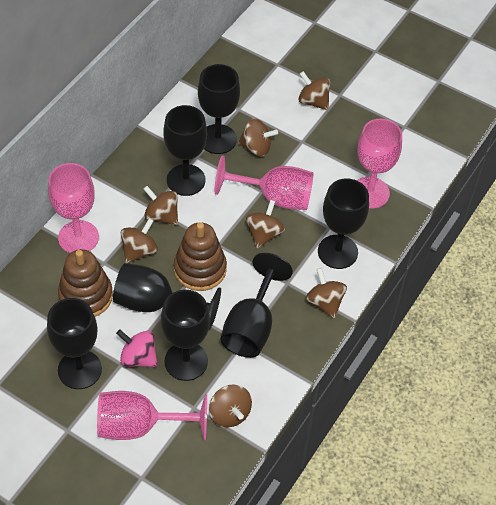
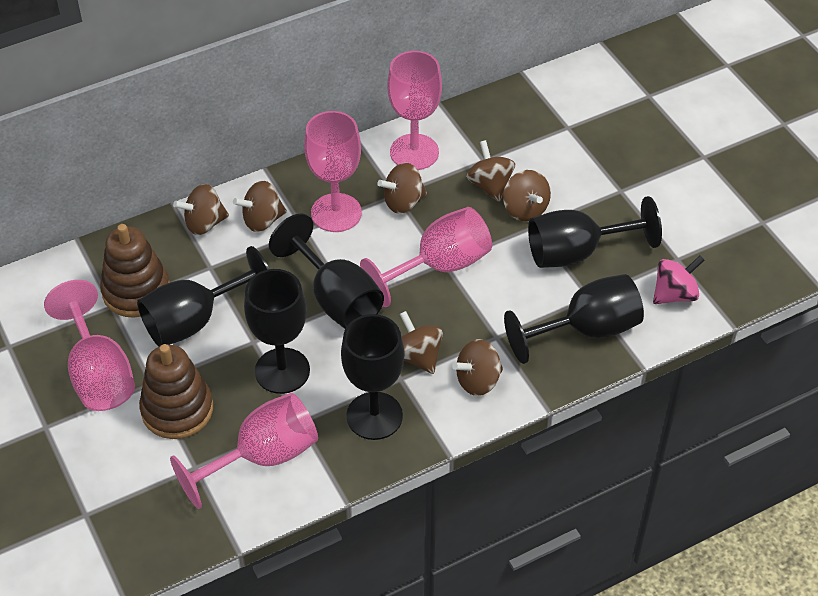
black goblet: [47,298,102,389] [113,263,221,329] [161,290,210,381] [163,105,207,196] [198,64,240,154] [221,253,293,358] [318,179,369,269] = 7 -> [137,246,269,346] [244,269,310,394] [269,213,384,329] [341,314,404,440] [504,274,644,364] [528,196,662,268] = 6
pink goblet: [48,163,99,253] [97,391,207,440] [215,156,314,210] [357,119,402,209] = 4 -> [44,280,135,411] [170,393,318,509] [304,111,362,232] [360,207,492,307] [387,51,442,170] = 5

